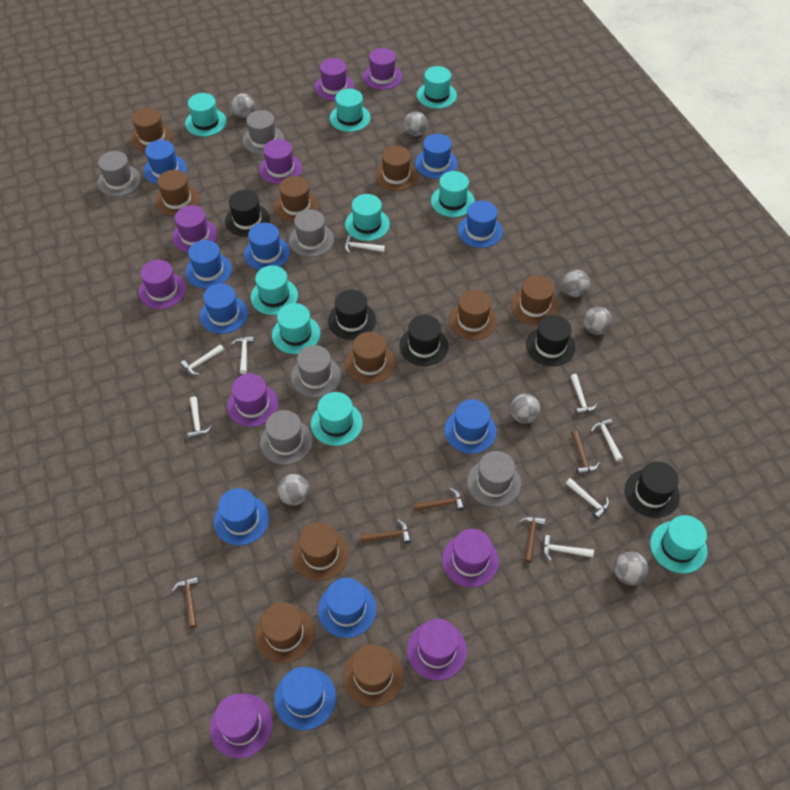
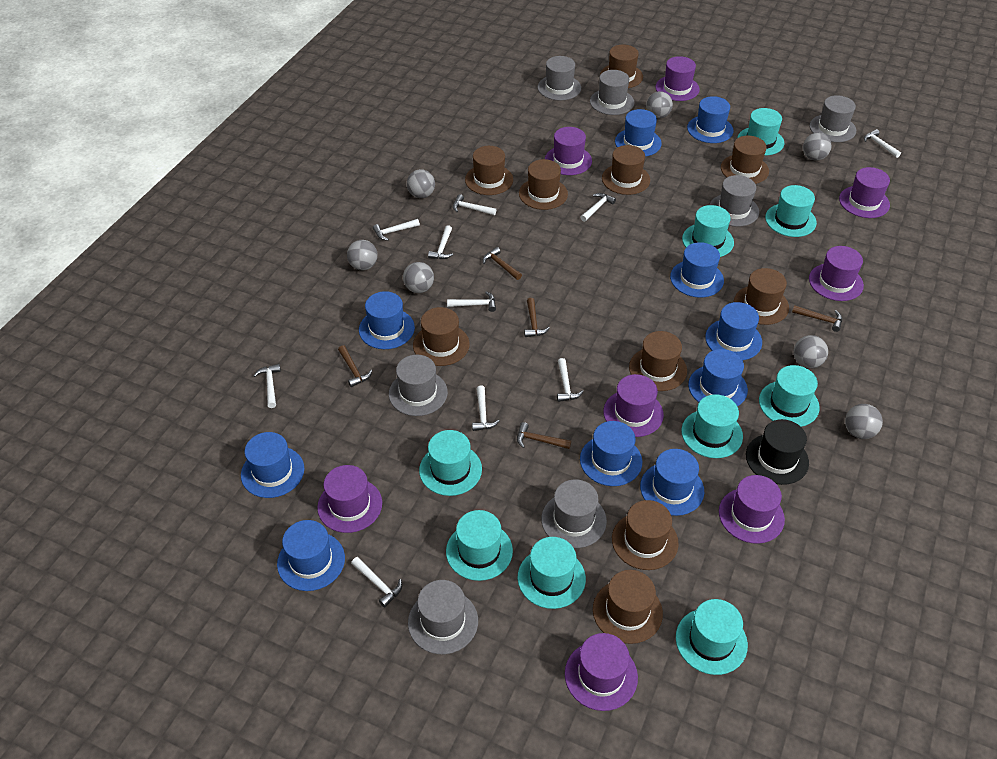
black hat: [225,190,270,237] [328,289,376,340] [399,315,449,366] [526,315,575,366] [625,461,680,518] = 5 -> [746,419,809,485] = 1
grey hat: [98,151,141,196] [243,110,284,154] [260,410,313,465] [289,209,334,257] [291,345,341,398] [467,451,521,507] = 6 -> [389,355,448,416] [408,580,478,654] [538,56,581,101] [541,479,607,548] [590,70,634,115] [709,175,759,227] [809,95,856,142] = 7
purple hat: [139,260,186,309] [172,205,218,252] [210,693,273,758] [227,374,279,427] [259,139,302,184] [315,58,354,100] [363,48,402,90] [407,619,467,680] [442,529,499,587] = 9 -> [317,465,382,533] [545,127,592,175] [565,633,638,711] [603,374,664,437] [656,56,700,101] [719,475,785,544] [809,246,864,301] [839,167,890,218] = 8
white hammer: [180,344,224,375] [187,397,211,439] [231,336,255,374] [344,235,385,254] [543,535,594,561] [565,478,609,519] [570,374,598,415] [591,418,623,462] = 8 -> [253,364,281,408] [351,557,402,607] [373,219,420,241] [428,225,453,259] [447,291,496,312] [453,194,496,215] [472,386,500,431] [557,358,584,402] [580,193,616,222] [864,129,901,158] = 10

